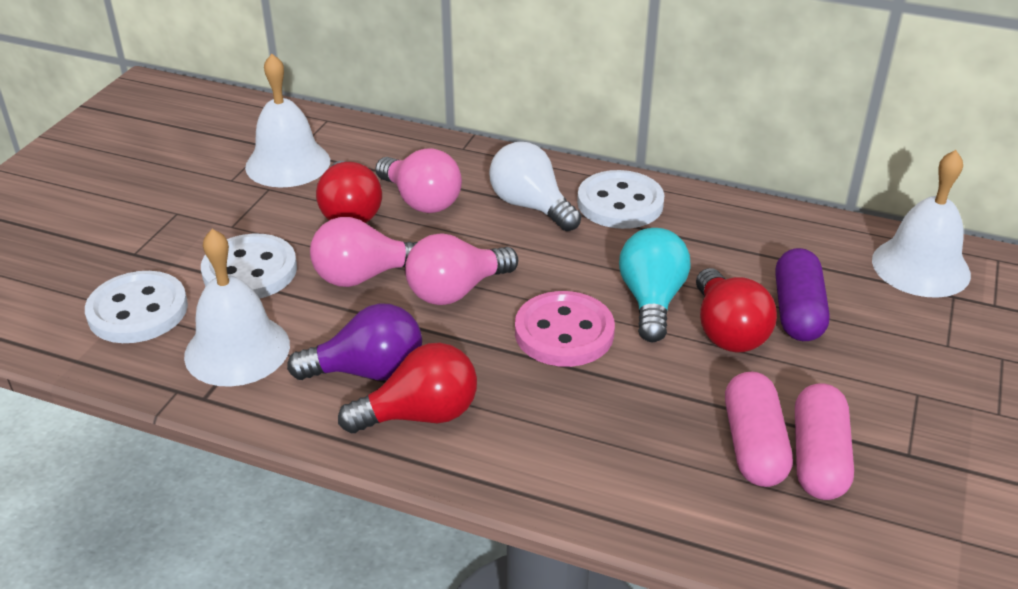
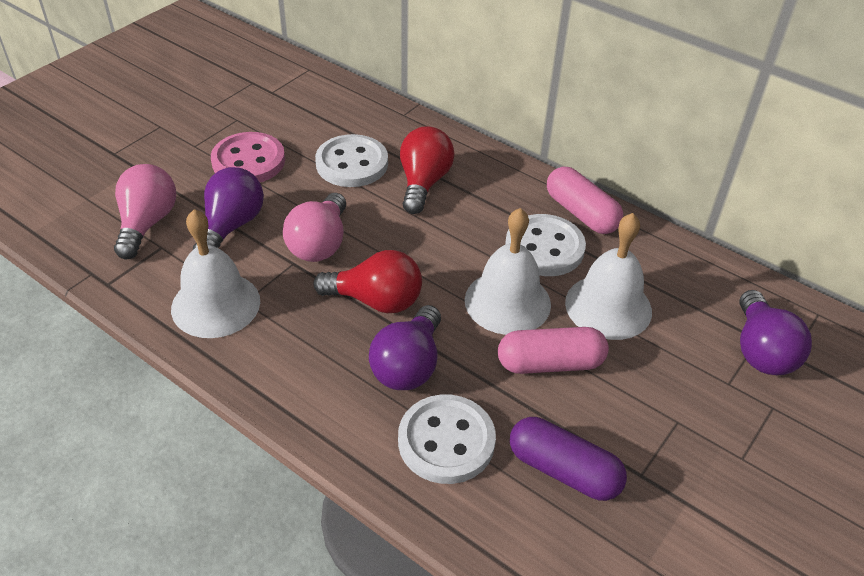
pink light bulb: [310,217,417,287] [375,148,462,213] [405,233,518,305] = 3 -> [114,164,176,259] [283,193,346,262] = 2
purple light bulb: [287,303,422,381] = 1 -> [193,167,264,250] [369,305,441,390] [739,290,812,375] = 3
red light bulb: [316,161,382,223] [338,343,477,433] [696,268,777,352] = 3 -> [313,250,422,313] [400,126,455,214] = 2
turquoise light bulb: [619,228,690,342] = 1 -> none = 0
white light bulb: [489,142,581,231] = 1 -> none = 0

